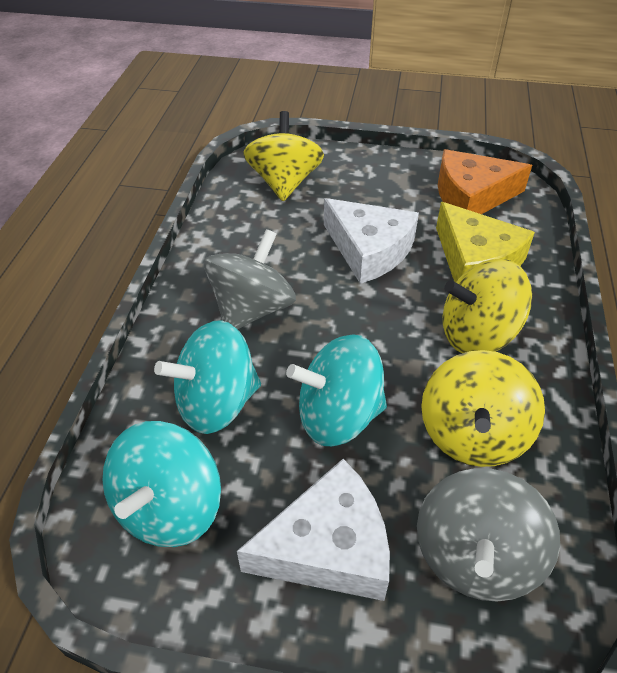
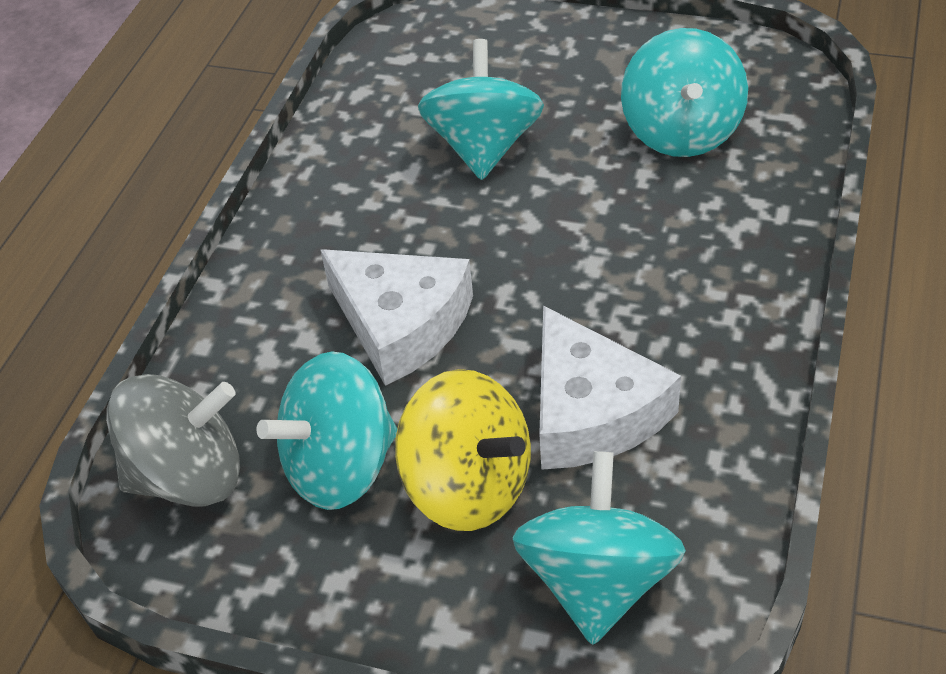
grey spinning top: [204,229,296,329] [417,468,560,601] = 2 -> [106,374,240,506] = 1
orange cheese: [438,149,532,214] = 1 -> none = 0
turquoise spinning top: [102,421,221,547] [154,320,261,434] [286,334,387,446] = 3 -> [256,352,397,510] [418,39,544,180] [513,451,686,645] [621,28,748,157] = 4
yellow cheese: [436,202,535,282] = 1 -> none = 0
yellow spinning top: [243,111,324,201] [421,350,545,467] [443,259,532,353] = 3 -> [395,369,531,531] = 1

